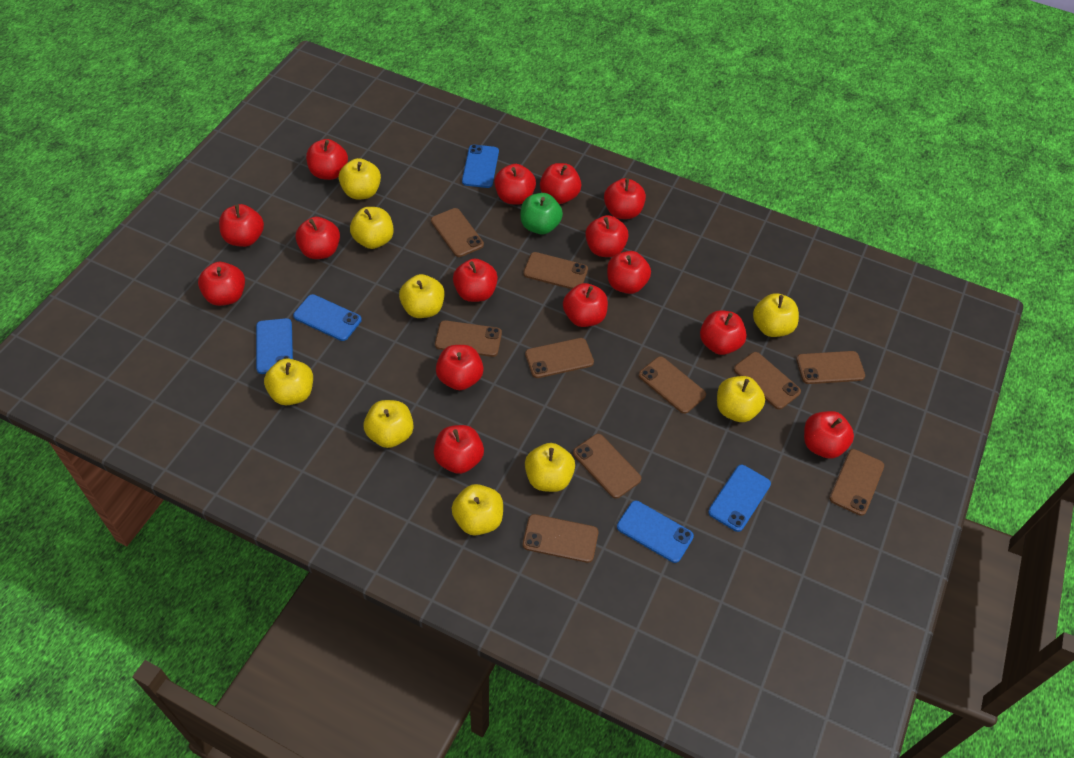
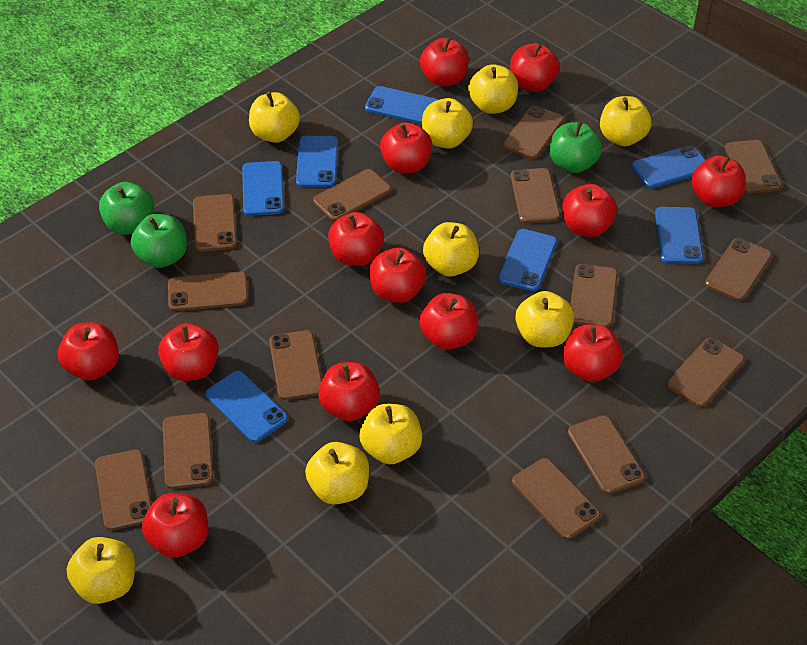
blue phone: [256,318,293,374] [293,294,362,341] [462,145,499,188] [617,501,694,563] [708,465,771,532] = 5 -> [205,371,288,443] [242,161,284,216] [296,136,338,187] [365,86,438,124] [498,229,557,291] [631,145,706,189] [655,207,703,264] = 7
brown phone: [431,208,484,257] [435,320,502,357] [523,252,588,289] [523,514,599,563] [525,338,594,378] [573,434,641,499] [639,356,706,414] [734,352,801,409] [796,351,865,384] [829,449,884,516] = 10 -> [95,449,152,531] [163,413,213,489] [168,272,248,311] [193,194,237,252] [269,330,322,400] [313,169,391,221] [503,106,564,159] [511,168,560,223] [512,458,601,539] [568,415,645,494] [570,264,618,328] [667,338,744,407] [705,238,772,301] [724,140,782,194] = 14
green apple: [520,193,563,234] = 1 -> [99,182,154,235] [131,214,187,268] [550,121,602,173] = 3
red apple: [198,262,245,306] [219,204,264,247] [295,217,340,259] [306,139,348,180] [434,425,484,474] [436,345,484,390] [453,258,498,302] [494,164,536,205] [540,163,581,204] [563,283,608,327] [585,215,629,257] [604,178,646,219] [607,251,651,294] [700,310,747,355] [804,411,854,459] = 15 -> [58,323,119,380] [142,493,209,558] [158,323,219,381] [318,362,380,421] [328,212,384,266] [369,247,426,303] [380,122,432,173] [419,293,478,350] [420,37,469,86] [510,43,559,92] [562,184,617,237] [562,324,623,382] [691,155,746,208] = 13

